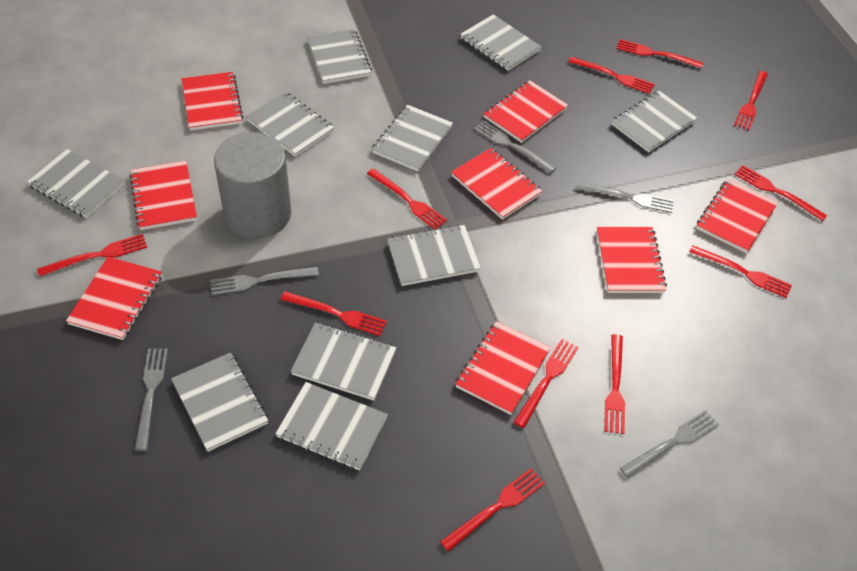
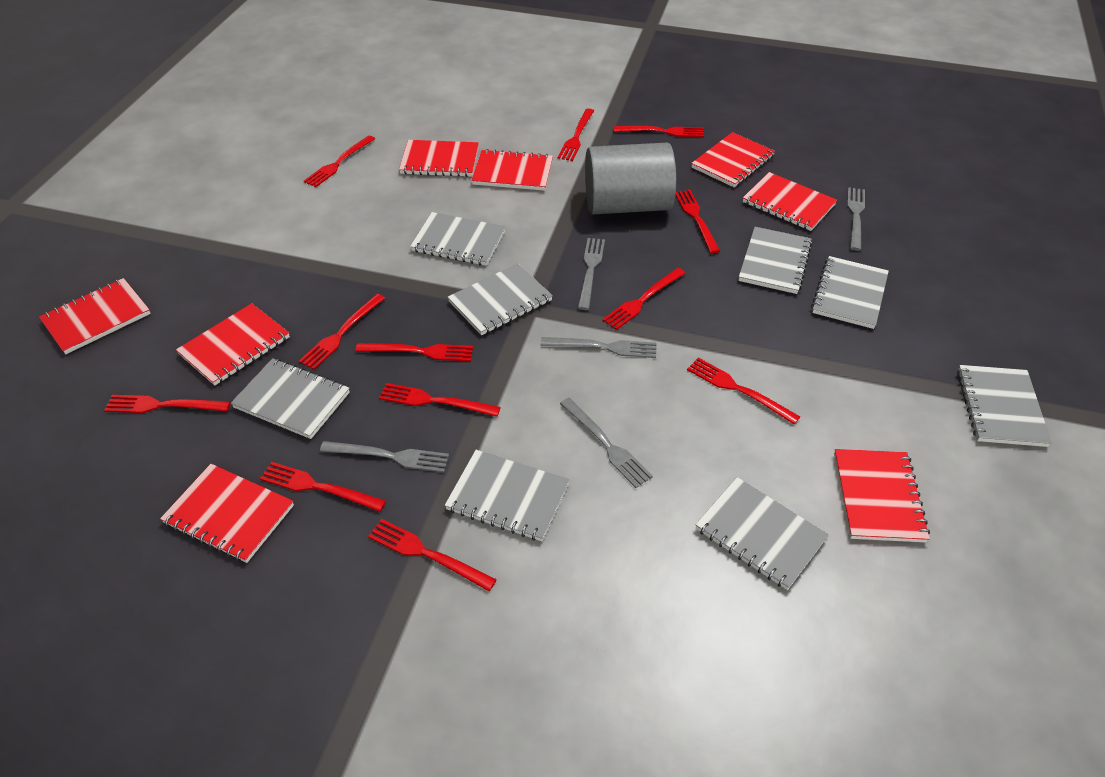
grey notebook: [27,149,125,218] [171,353,268,452] [246,92,334,157] [275,382,388,471] [291,323,396,401] [307,29,372,84] [372,105,453,171] [387,225,481,286] [460,14,542,71] [612,91,697,152] = 10 -> [231,358,350,439] [410,212,506,266] [445,450,570,541] [448,263,553,335] [695,477,829,590] [739,227,812,294] [811,256,889,329] [957,365,1052,447] = 8
red fork: [37,234,147,276] [280,291,387,336] [367,168,447,230] [440,468,545,552] [514,339,578,428] [568,57,655,94] [604,334,625,434] [616,39,703,69] [689,245,792,298] [734,71,768,130] [734,165,827,221] = 11 -> [104,395,231,413] [260,462,386,512] [299,294,385,370] [304,136,375,187] [356,343,473,361] [368,519,497,591] [379,383,501,417] [558,108,594,161] [602,268,685,330] [614,126,704,137] [676,190,720,254] [687,358,800,424] = 12

